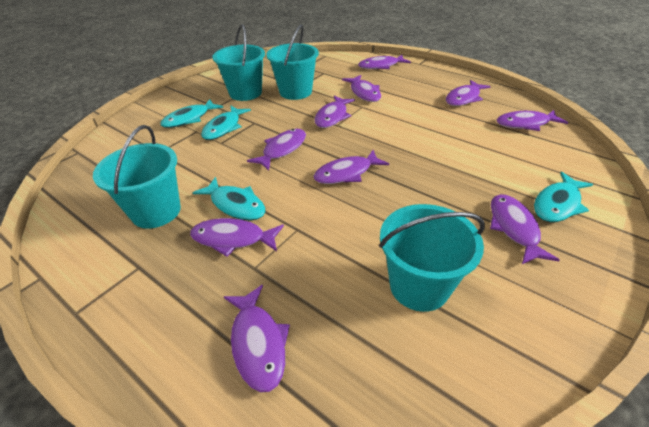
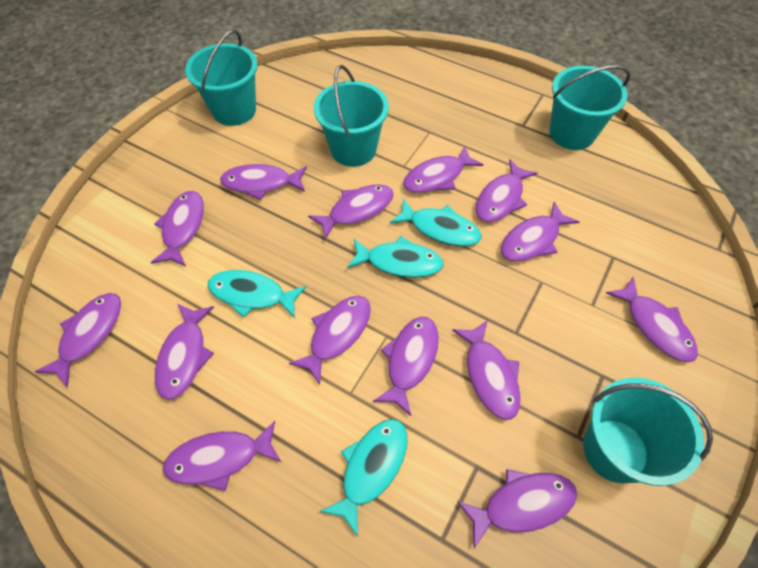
purple fish: [190,218,284,257] [224,285,290,392] [247,129,306,171] [313,150,389,184] [314,96,355,128] [342,75,381,102] [358,55,411,69] [446,80,491,106] [490,194,559,264] [497,110,568,131] = 10 -> [35,293,121,387] [151,191,204,266] [155,304,214,400] [163,421,281,491] [220,164,307,200] [289,296,371,385] [308,184,394,240] [373,317,439,416] [403,145,483,193] [452,320,521,420] [457,469,577,548] [476,159,538,222] [501,202,579,262] [606,276,698,362] = 14

